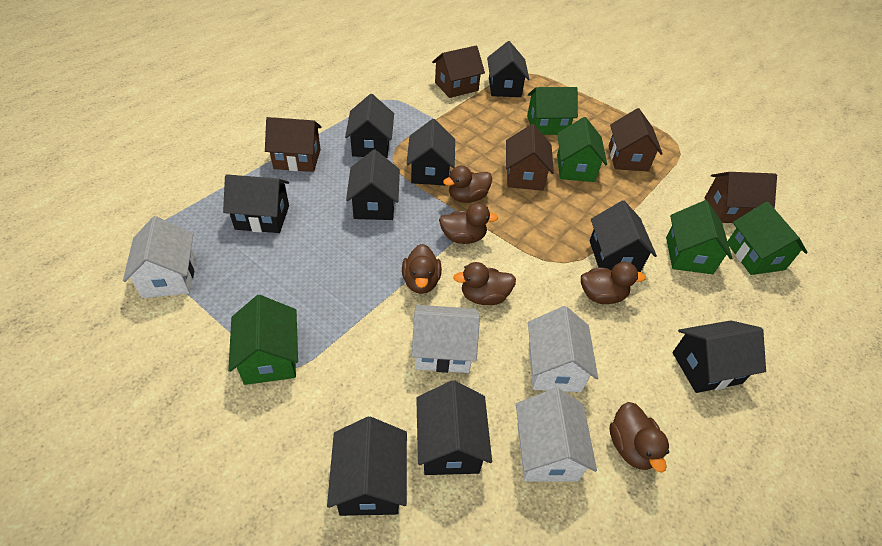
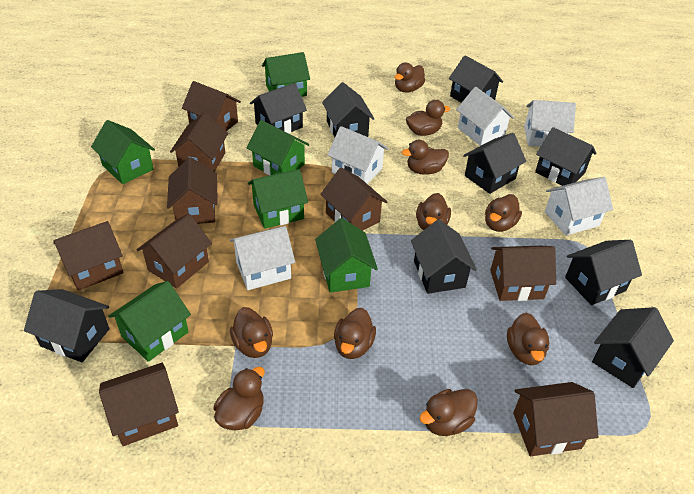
brown duck: [402,244,442,294] [439,203,498,244] [443,166,492,203] [453,262,516,305] [581,262,646,304] [609,402,669,473] = 6 -> [214,367,265,430] [230,307,273,358] [334,308,376,359] [394,62,425,93] [402,140,449,175] [406,100,450,136] [416,193,451,230] [420,389,478,436] [485,194,522,232] [507,313,549,365] = 10
brown house: [265,117,321,172] [432,45,485,98] [506,124,554,191] [608,108,663,171] [705,172,777,223] = 5 -> [53,221,124,291] [99,363,179,446] [136,214,212,289] [167,157,218,224] [170,112,228,172] [182,81,241,131] [320,168,388,231] [490,246,556,301] [513,382,598,456] = 9
green house: [228,295,298,385] [527,87,578,135] [557,117,607,182] [666,200,732,274] [728,202,808,275] = 5 -> [91,120,155,184] [108,281,191,362] [247,120,309,176] [248,169,308,229] [262,52,310,97] [315,218,378,293] = 6
white house: [123,216,195,298] [411,305,480,373] [516,388,597,481] [528,306,598,392] = 4 -> [230,226,295,290] [327,126,389,184] [456,87,514,146] [524,100,576,147] [545,177,613,236] = 5

